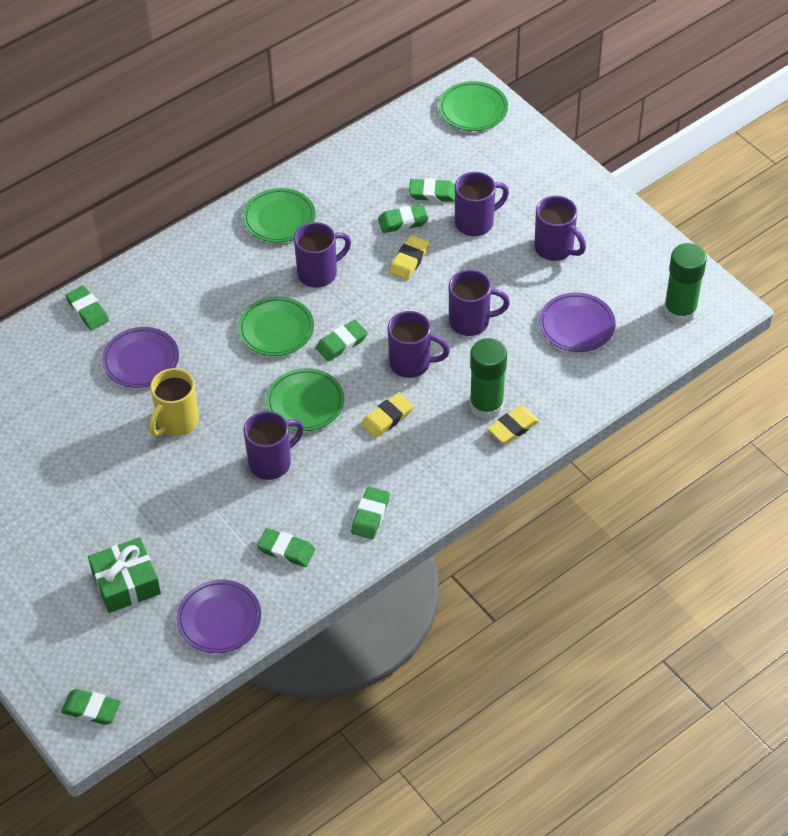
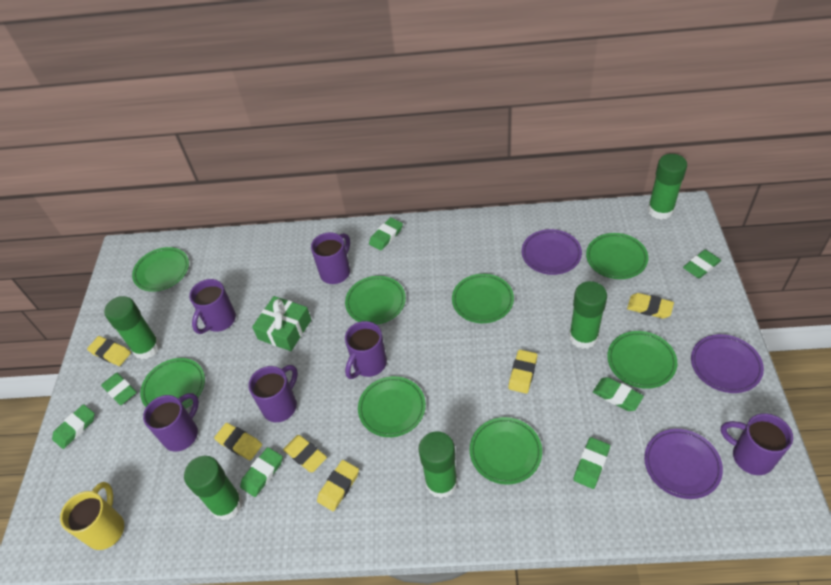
green glue stick: [470,338,507,420] [663,243,707,324] = 2 -> [104,296,160,360] [184,456,243,520] [418,431,458,498] [569,281,607,349] [648,154,687,220] = 5
green plate: [238,296,314,356] [243,188,315,243] [266,368,344,431] [439,81,508,131] = 4 -> [132,247,189,292] [140,358,205,409] [345,276,406,325] [358,376,426,437] [452,274,514,323] [470,417,542,485] [586,233,648,279] [607,331,677,389] = 8
yellow eraser: [361,393,414,438] [389,235,429,280] [487,406,539,444] = 3 -> [87,336,131,366] [214,423,262,460] [283,435,327,472] [317,460,359,511] [508,350,537,394] [627,293,674,319] = 6

